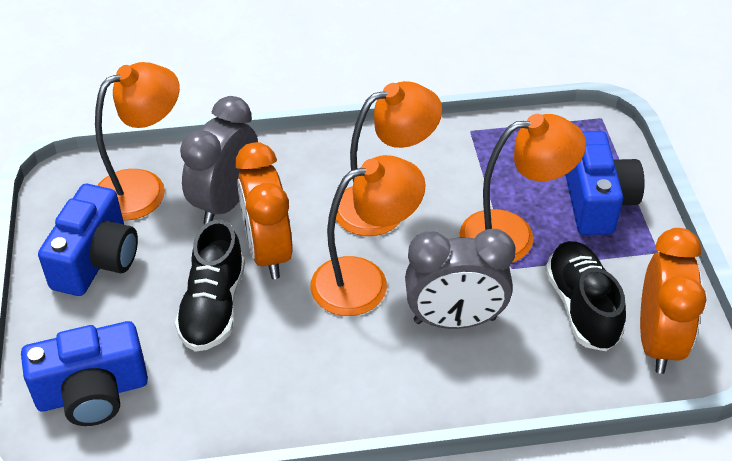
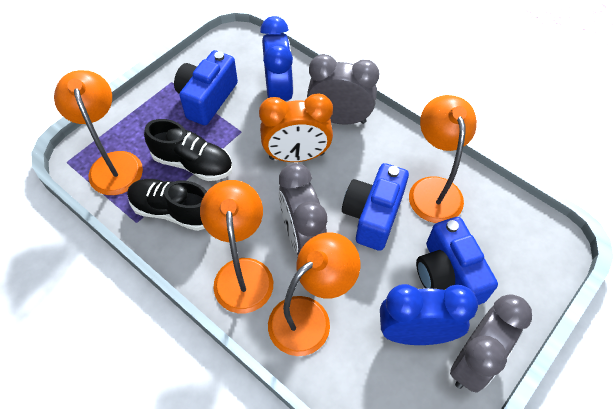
blue clock: none = 0 -> [260,16,294,101] [380,284,478,345] = 2
grey clock: [180,96,258,224] [405,229,516,329] = 2 -> [279,163,327,255] [307,54,379,125] [450,294,532,393] = 3
orange clock: [235,142,293,279] [640,228,706,374] = 2 -> [259,93,333,162] = 1

